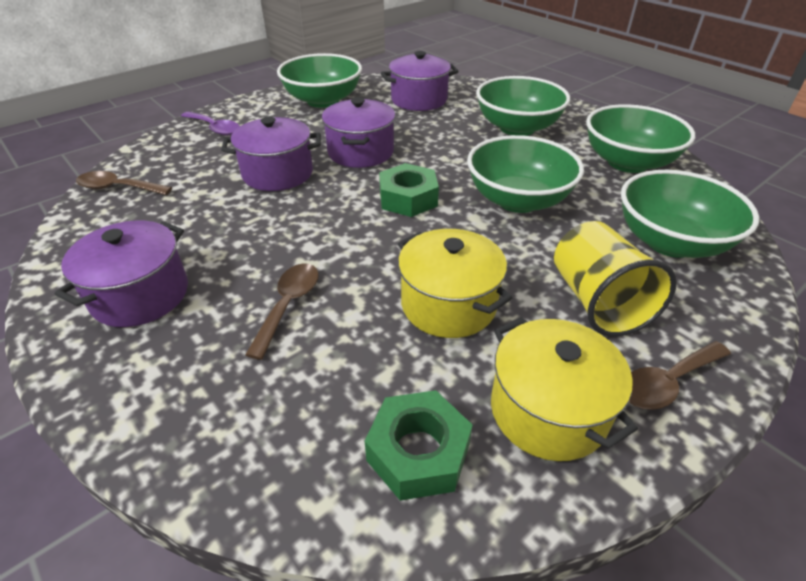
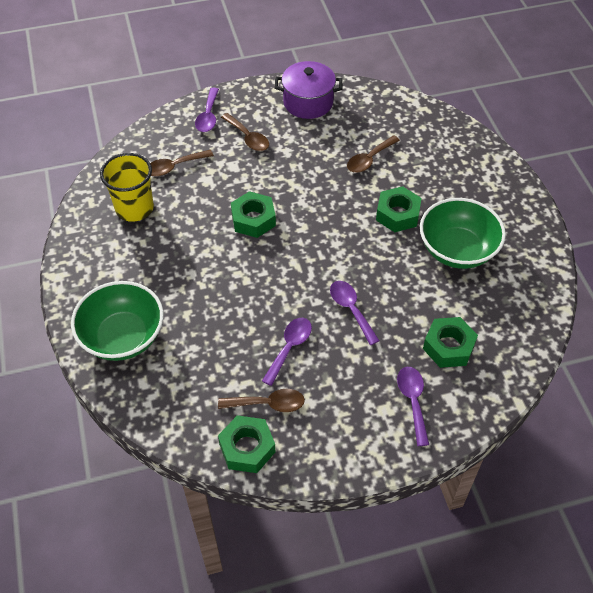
brown spoon: [76,171,172,195] [245,264,319,360] [629,341,731,410] = 3 -> [150,150,214,177] [218,389,305,412] [221,113,269,151] [347,135,400,173] = 4
green bowl: [277,53,362,108] [467,135,584,213] [476,76,570,136] [586,104,695,173] [621,170,760,258] = 5 -> [71,281,164,361] [420,198,506,269] = 2
green nut: [365,390,473,501] [379,163,439,217] = 2 -> [218,415,275,473] [231,191,276,238] [376,186,422,232] [423,317,478,368] = 4
purple pot: [55,221,188,327] [221,117,321,191] [322,97,395,168] [381,51,459,111] = 4 -> [275,61,342,119] = 1
purple spoon: [181,112,240,136] = 1 -> [195,88,219,132] [262,318,312,386] [330,281,380,345] [397,367,429,446] = 4
yellow pot: [398,229,512,338] [491,317,638,461] = 2 -> none = 0

